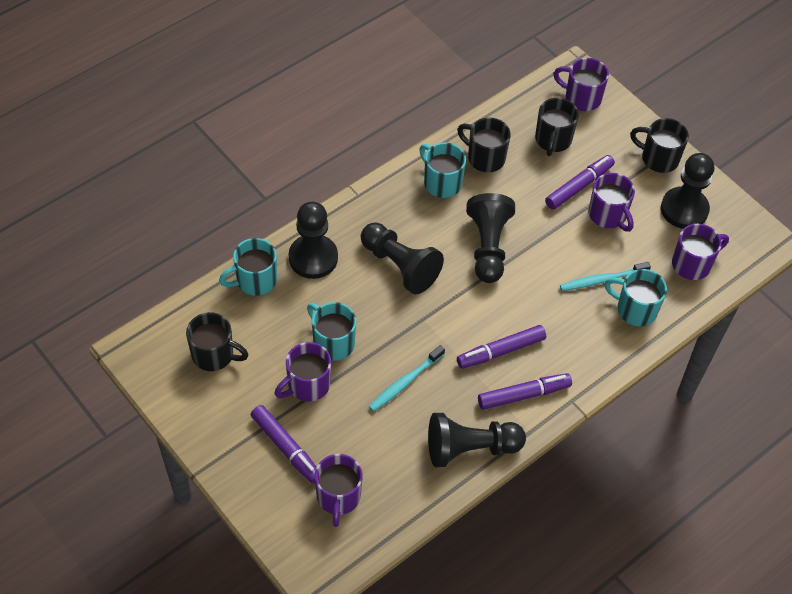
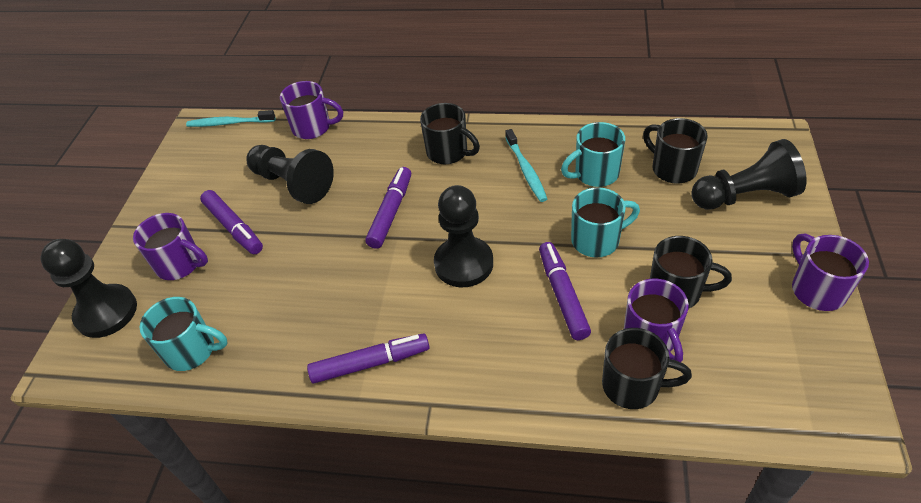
black pawn: [289,202,338,279] [361,222,444,294] [428,413,526,467] [466,193,515,283] [661,153,714,229] = 5 -> [40,239,137,338] [246,145,334,204] [434,185,493,287] [691,139,807,210] = 4
purple mug: [275,342,331,402] [315,454,363,527] [553,58,609,111] [589,173,635,232] [672,224,729,280] = 5 -> [133,213,208,280] [280,81,343,139] [624,279,689,362] [792,233,869,311] = 4
turquoise mug: [219,238,277,296] [307,302,356,361] [419,142,466,198] [604,269,667,326] = 4 -> [140,297,227,371] [561,122,625,187] [571,187,640,258] = 3

